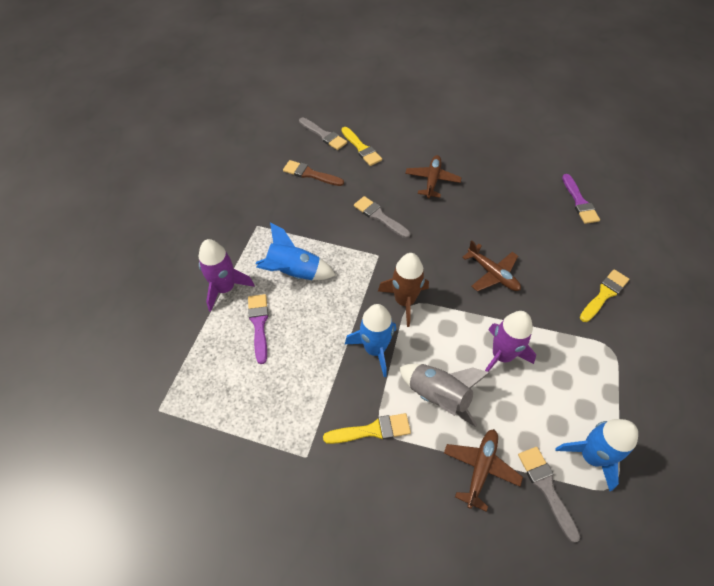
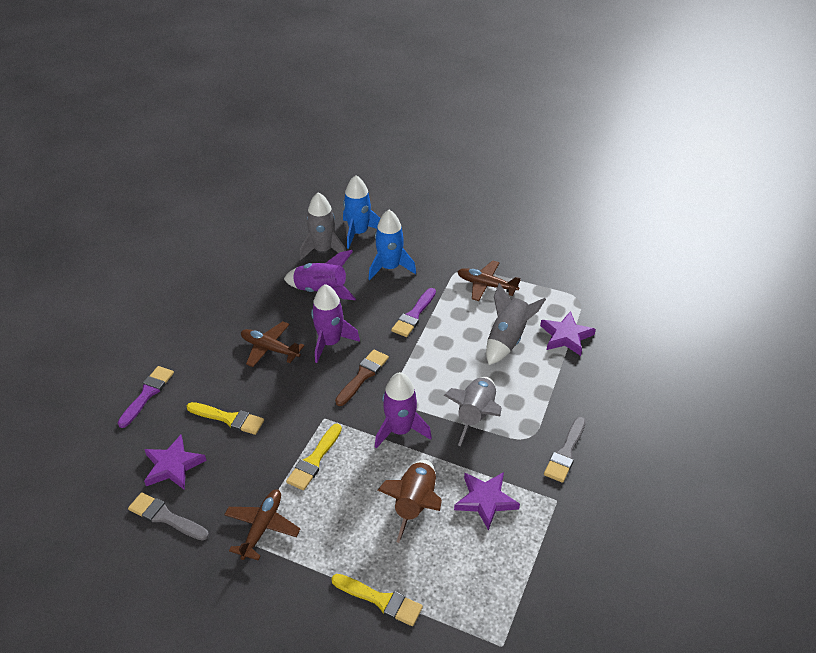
blue rocket: [256,222,335,280] [345,304,396,377] [555,419,638,491] = 3 -> [343,175,381,249] [368,210,416,280] = 2
grey brush: [299,118,347,150] [354,196,410,238] [518,447,580,543] = 3 -> [128,493,209,541] [544,417,586,483] = 2
grey rocket: [399,364,489,427] = 1 -> [299,192,346,261] [444,377,502,446] [486,283,546,365] = 3
purple rocket: [199,239,254,312] [485,311,536,372] = 2 -> [284,250,356,300] [311,284,360,363] [375,372,432,449] = 3
purple star: none = 0 -> [144,435,207,490] [454,472,520,530] [540,311,596,356] = 3

